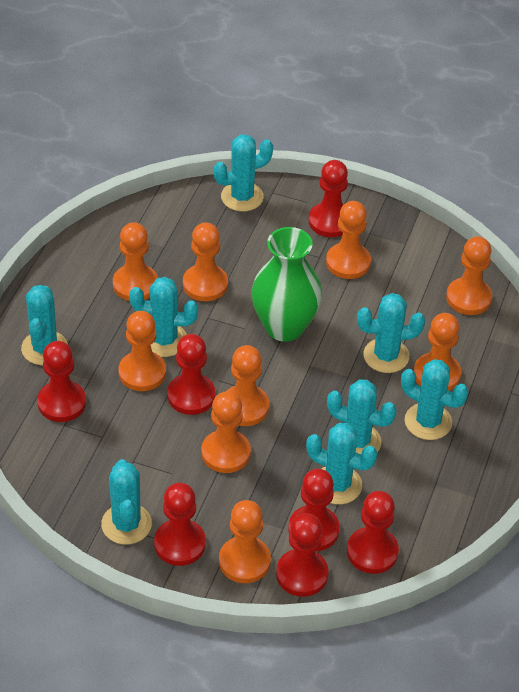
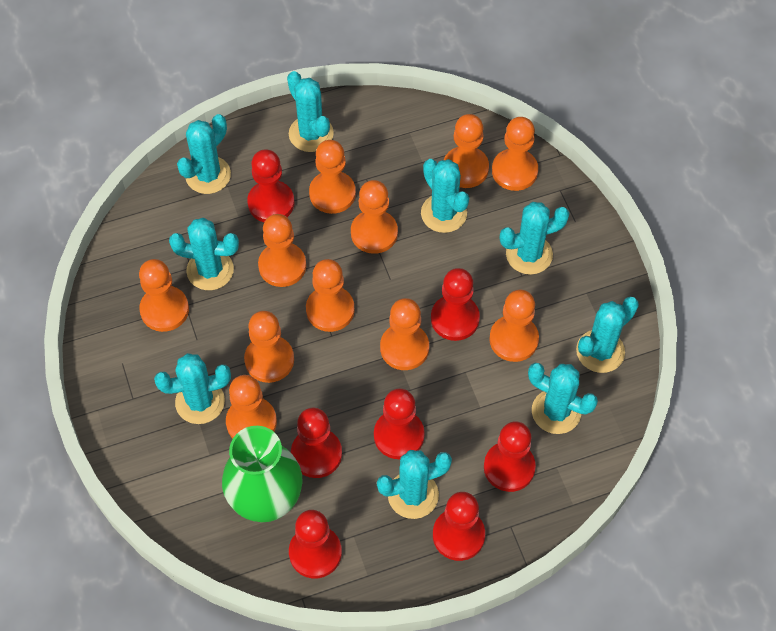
orange pawn: [113,222,158,301] [119,311,166,391] [183,222,228,301] [201,391,251,473] [219,500,271,583] [227,345,269,426] [326,201,371,279] [414,313,461,391] [446,236,492,315] = 9 -> [139,259,189,332] [226,375,277,438] [244,311,294,383] [258,214,306,287] [306,259,355,332] [309,140,356,214] [351,180,398,254] [380,298,429,370] [444,114,489,188] [489,290,539,362] [492,117,538,191] = 11
turquoise cactus: [21,285,68,365] [101,459,152,545] [129,277,198,357] [214,135,273,212] [306,423,377,504] [327,379,397,454] [357,293,425,373] [401,359,469,440] = 8 -> [154,353,231,424] [169,218,239,290] [177,114,231,194] [287,71,334,152] [377,450,452,519] [421,159,469,233] [500,202,570,275] [528,363,598,434] [576,297,639,373] = 9

